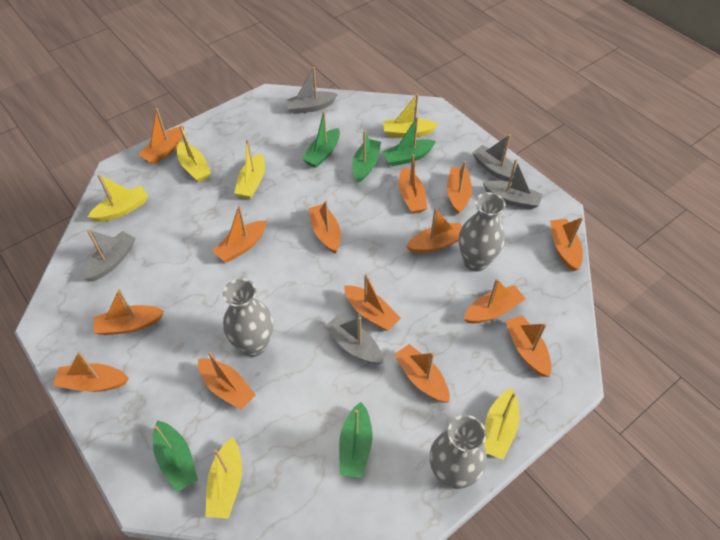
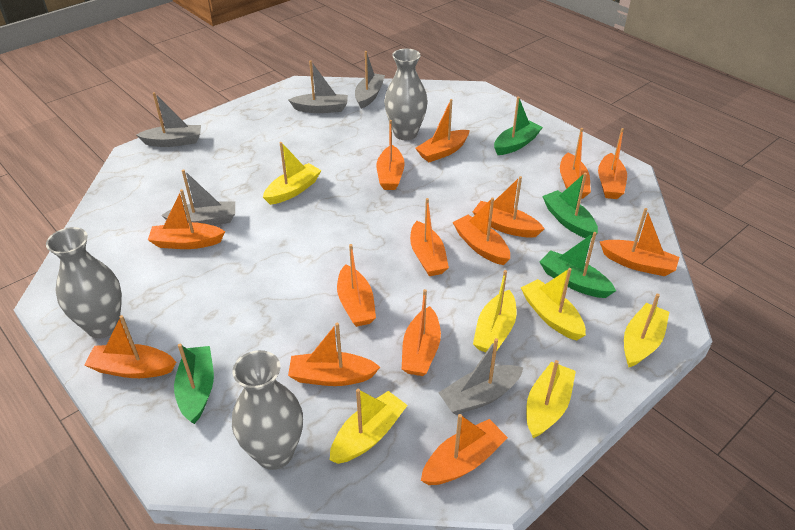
green boat: [153,420,198,492] [302,111,340,168] [339,402,372,478] [352,130,381,183] [382,117,436,167] = 5 -> [174,344,214,424] [494,97,543,155] [539,232,616,298] [542,173,598,238] = 4

